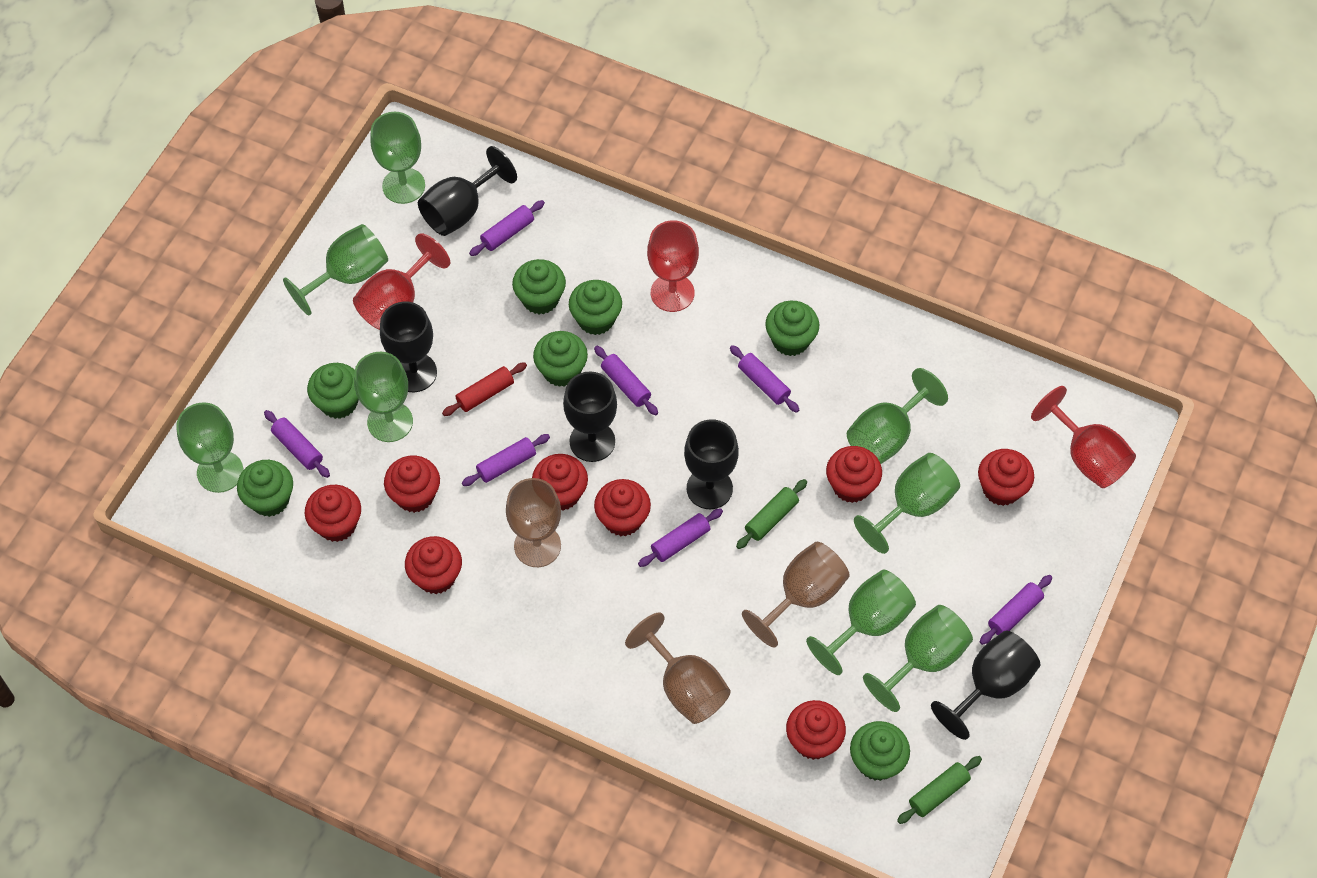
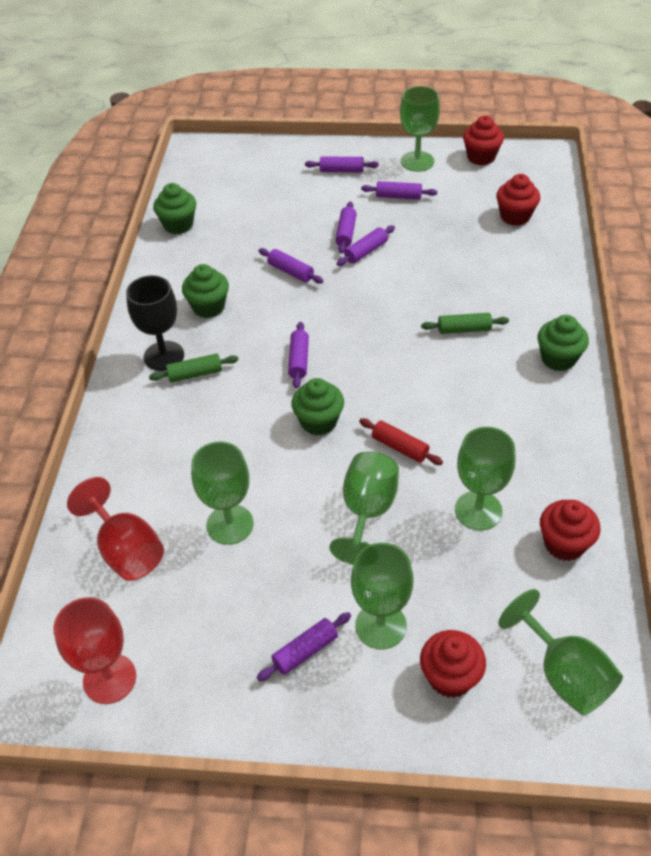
black goblet: [380,301,437,392] [418,146,517,236] [563,371,617,462] [684,419,739,509] [931,631,1040,740] = 5 -> [126,275,184,371] = 1
brown goblet: [506,478,561,567] [625,613,731,724] [742,542,850,648] = 3 -> none = 0
green cupcake: [237,460,293,517] [307,363,359,419] [512,259,566,314] [533,331,588,387] [569,280,622,335] [765,301,819,356] [850,721,910,781] = 7 -> [153,183,196,234] [182,264,229,318] [291,378,344,436] [537,315,589,371] = 4
green goblet: [176,402,243,493] [283,224,388,316] [354,352,413,442] [370,112,425,204] [806,570,916,675] [847,368,948,464] [854,453,960,554] [863,605,973,712] = 8 -> [191,442,253,545] [329,451,399,565] [351,543,413,650] [400,86,440,172] [455,427,515,531] [498,589,623,715] = 6
red cupcake: [305,485,361,542] [384,456,440,513] [405,536,462,594] [532,454,588,511] [594,479,651,536] [786,700,846,760] [826,446,882,503] [978,449,1034,506] = 8 -> [420,630,486,698] [463,116,504,165] [496,174,540,226] [540,500,600,561] = 4
red goblet: [353,233,450,330] [647,220,699,312] [1031,386,1136,488] = 3 -> [53,597,136,704] [67,477,164,581] = 2

